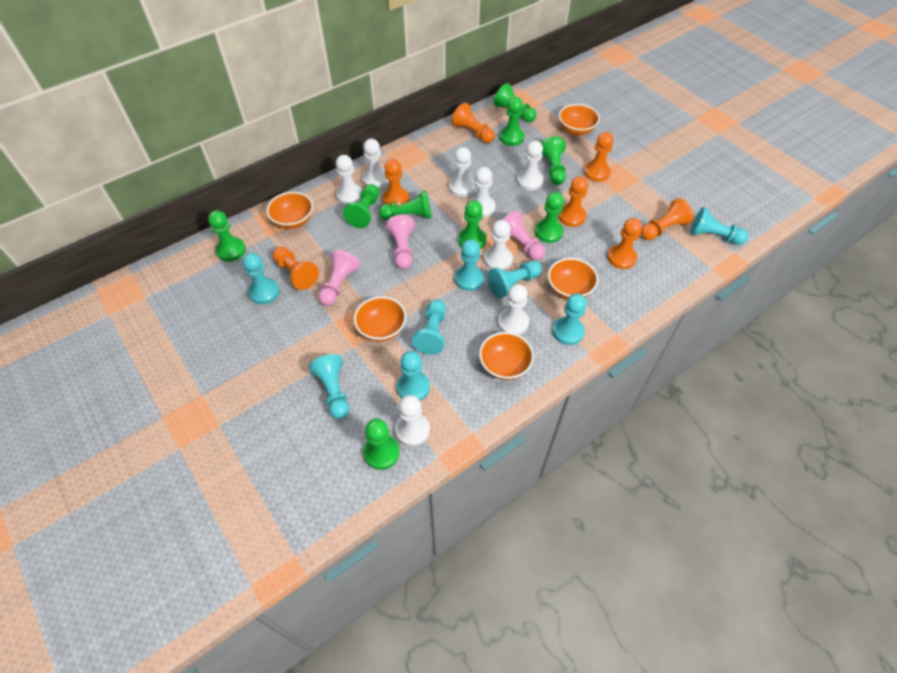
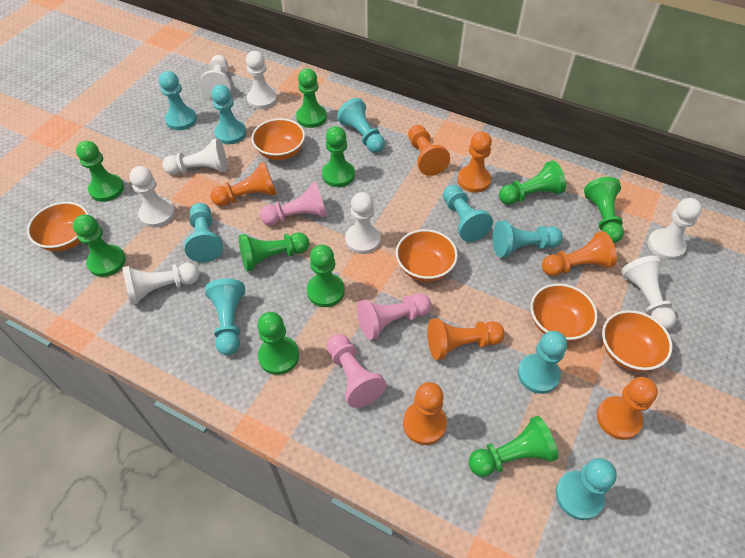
green pawn: [208,211,246,262] [343,184,380,228] [364,419,400,470] [379,190,432,220] [458,200,486,249] [493,83,537,122] [499,97,525,146] [535,192,564,243] [541,136,566,185] = 9 -> [73,214,126,277] [76,141,124,202] [239,232,309,272] [257,312,299,375] [296,68,327,128] [307,245,345,307] [322,126,355,187] [468,416,558,477] [499,160,566,205] [584,177,624,243] = 10
turquoise pawn: [242,253,280,304] [309,354,349,419] [397,351,430,401] [412,299,446,355] [455,239,484,291] [487,261,542,298] [553,294,587,345] [690,207,748,245] = 8 -> [159,71,197,130] [184,203,223,263] [205,279,245,355] [211,85,246,144] [337,98,385,153] [443,185,493,242] [493,220,563,257] [518,331,567,394] [556,458,617,520] = 9

